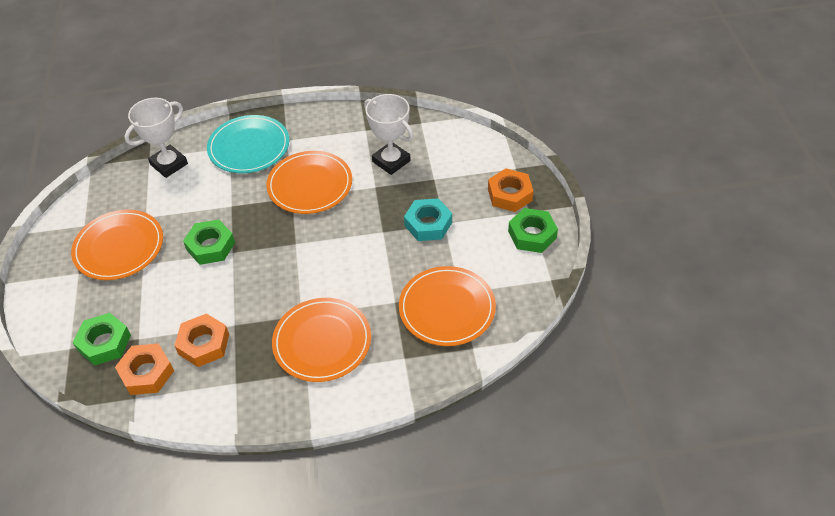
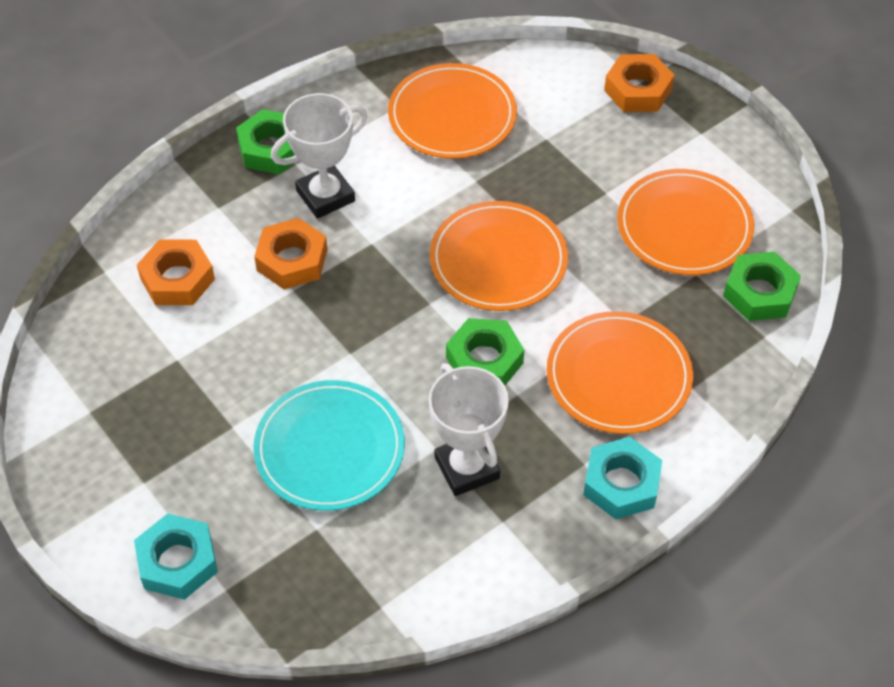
turquoise nut: [404,198,452,241] = 1 -> [134,514,218,600] [583,437,662,519] = 2

